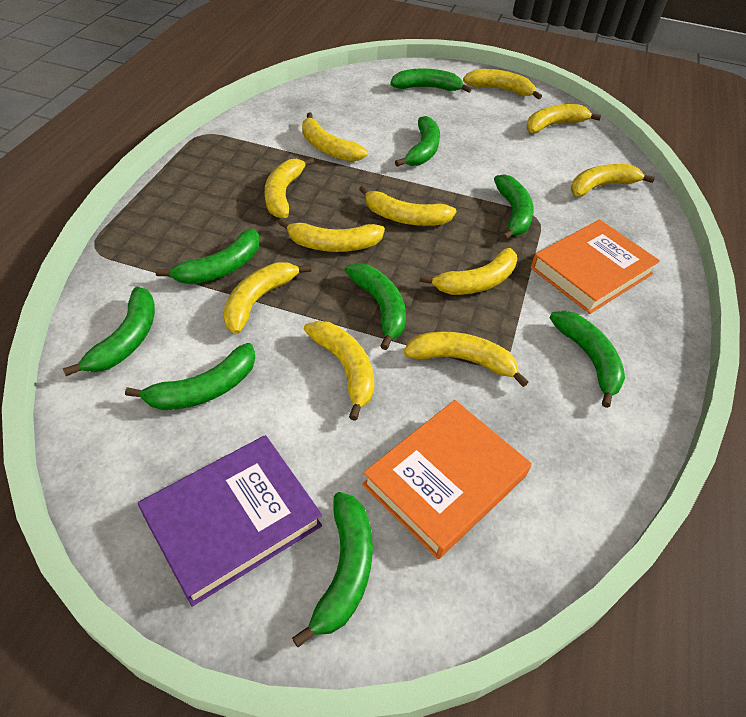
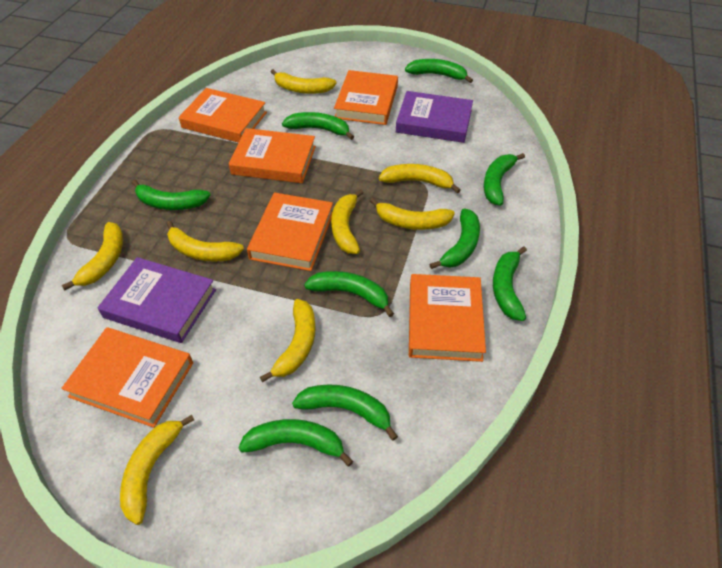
orange book: [362,400,532,559] [531,220,660,314] = 2 -> [61,327,193,428] [179,88,267,143] [229,128,316,183] [247,193,333,271] [334,70,398,125] [409,274,486,362] = 6
purple book: [138,435,322,607] = 1 -> [98,257,216,343] [396,91,473,143] = 2
yellow banana: [223,262,312,334] [265,157,315,218] [278,218,385,252] [302,113,368,162] [304,321,374,421] [359,185,456,226] [403,332,529,387] [420,248,517,295] [463,69,542,100] [526,104,601,133] [571,164,655,197] = 11 -> [62,222,123,291] [120,415,194,525] [166,221,244,261] [260,299,316,383] [271,69,337,94] [331,189,363,254] [370,198,455,230] [379,164,461,194] = 8

